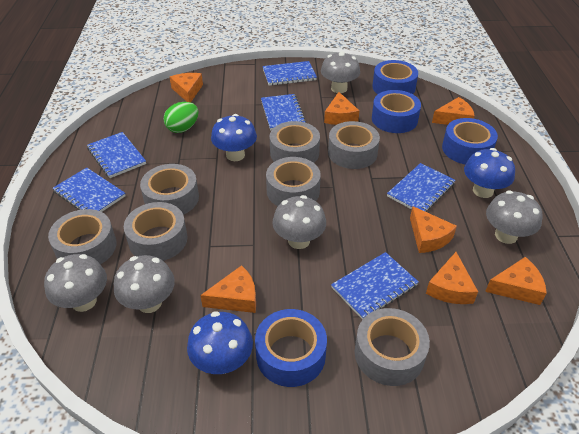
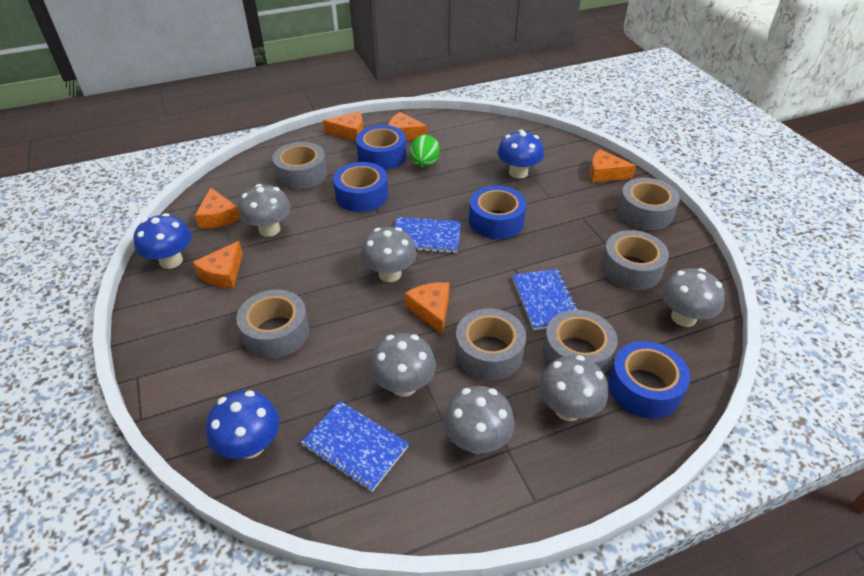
blue notebook: [53,167,125,212] [87,132,146,178] [261,94,306,131] [263,61,317,86] [331,252,419,320] [387,163,456,212] = 6 -> [301,401,409,492] [394,217,461,253] [512,269,579,330] = 3
grey mushroom: [44,254,107,312] [114,255,175,313] [272,195,326,249] [321,51,360,93] [486,190,542,244] = 5 -> [238,184,291,237] [361,227,417,282] [370,333,436,397] [443,386,515,454] [539,355,608,421] [661,268,725,327] = 6
grey tape: [48,209,117,264] [124,202,187,261] [140,164,199,215] [266,157,321,206] [270,121,320,163] [328,121,380,169] [355,308,430,386] = 7 -> [236,290,309,359] [272,142,327,189] [455,309,526,380] [543,310,618,375] [601,230,669,290] [618,178,680,230] = 6
orange cheese: [170,73,203,102] [200,265,256,313] [324,92,359,125] [410,206,457,253] [426,252,478,304] [432,97,475,125] [485,257,547,305] = 7 -> [193,241,243,289] [195,188,241,229] [323,111,363,142] [388,112,428,140] [405,282,450,335] [590,149,636,183] = 6

